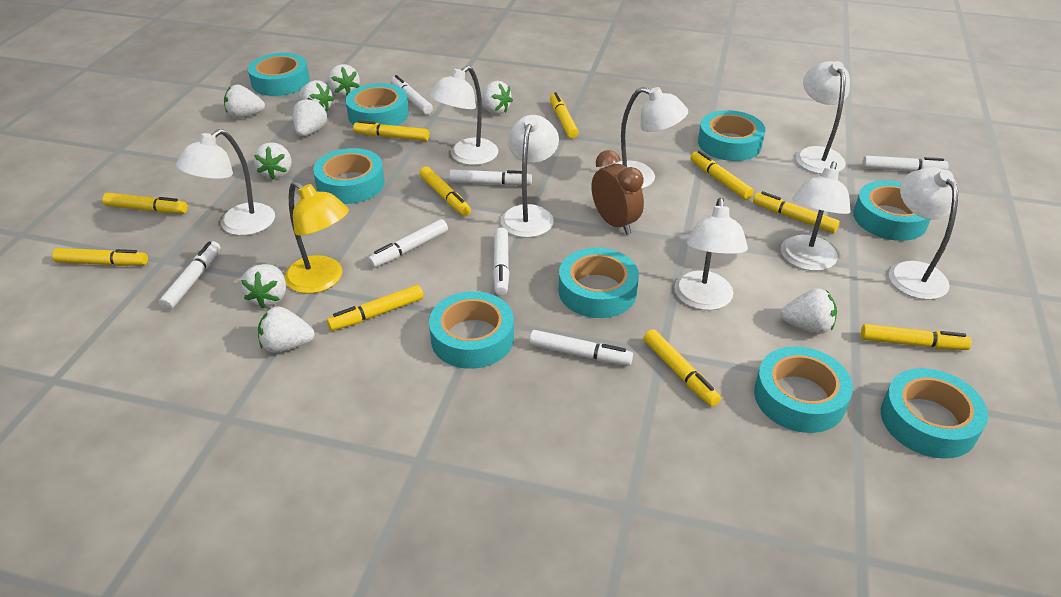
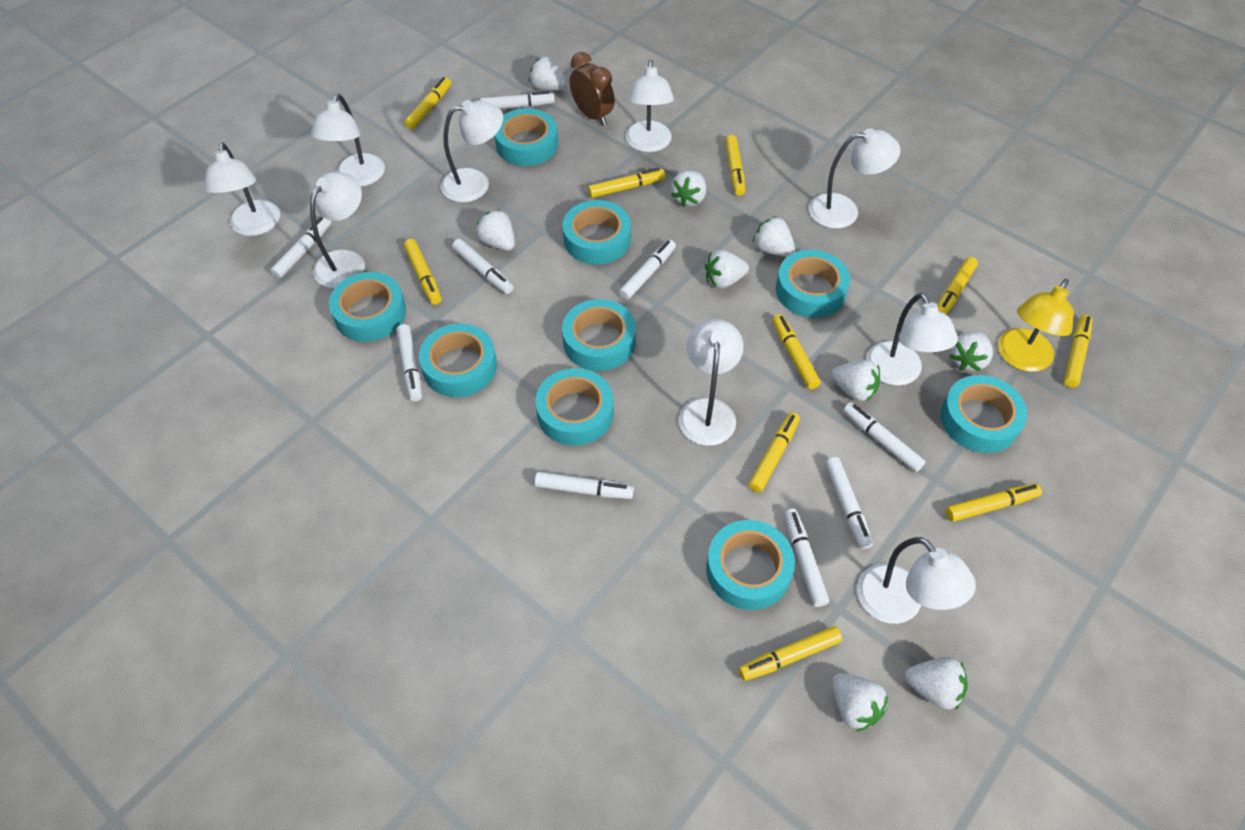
white lamp: [176,129,275,236] [429,66,498,165] [501,115,559,238] [615,87,688,189] [674,198,748,310] [781,161,851,271] [796,61,850,174] [889,167,958,300] = 8 -> [204,143,280,236] [310,172,365,288] [311,94,385,187] [441,100,503,202] [626,60,674,152] [679,319,743,446] [809,128,901,229] [857,537,976,624] [866,293,958,386] = 9
white marker: [159,241,220,310] [368,219,448,268] [391,75,433,114] [449,169,532,186] [493,227,510,296] [529,330,633,366] [862,156,949,171] = 7 -> [270,217,331,279] [396,324,422,402] [452,239,513,294] [480,91,555,109] [535,472,634,499] [619,240,676,300] [784,509,829,607] [825,457,873,549] [843,402,926,472] = 9

